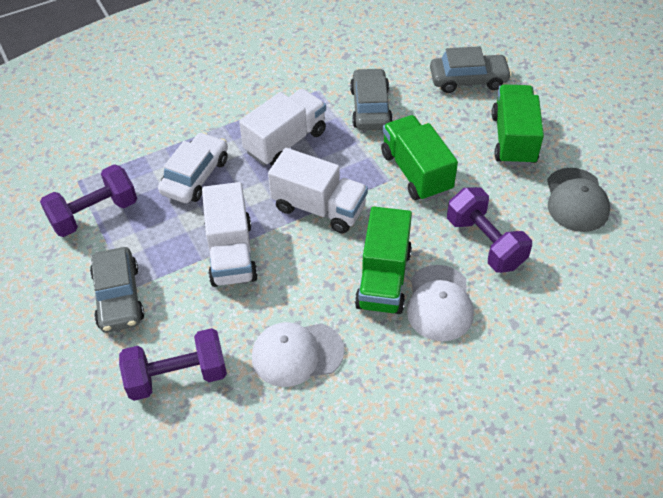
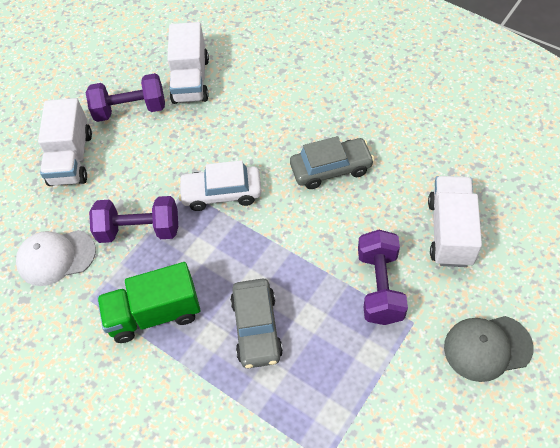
green truck: [355,206,412,314] [381,115,458,201] [492,84,544,166] = 3 -> [97,262,200,343] = 1
grey car: [90,247,144,333] [350,68,393,130] [430,46,512,93] = 3 -> [230,278,283,368] [290,136,374,189] = 2
white cap: [252,322,344,387] [407,265,474,341] = 2 -> [16,230,96,286] = 1

